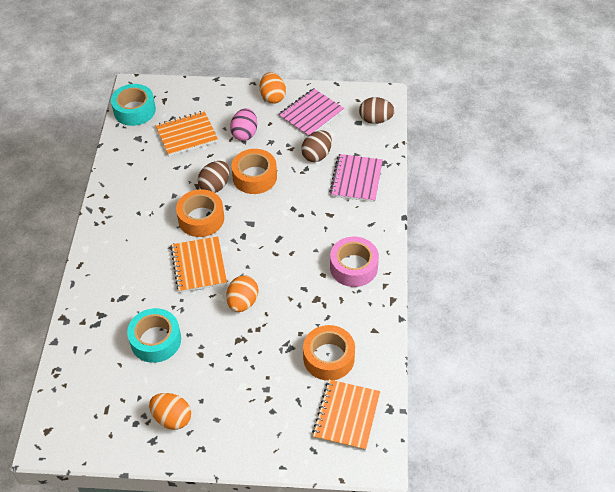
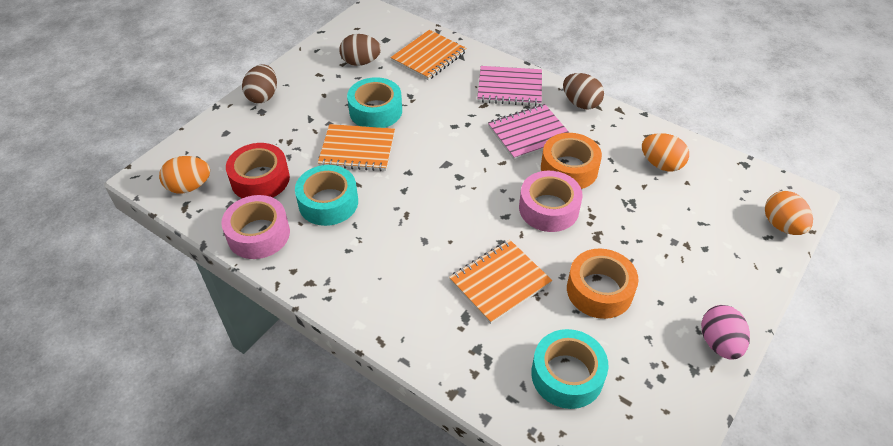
orange tape: [176,189,224,237] [231,149,277,194] [303,325,355,381] = 3 -> [541,133,602,189] [567,249,638,319] = 2
pink tape: [330,237,379,287] = 1 -> [221,195,290,259] [519,171,583,232] = 2
red tape: none = 0 -> [226,143,290,198] = 1
turquoise tape: [111,84,156,126] [127,308,181,363] = 2 -> [295,165,358,226] [347,77,402,128] [531,329,608,409] = 3

